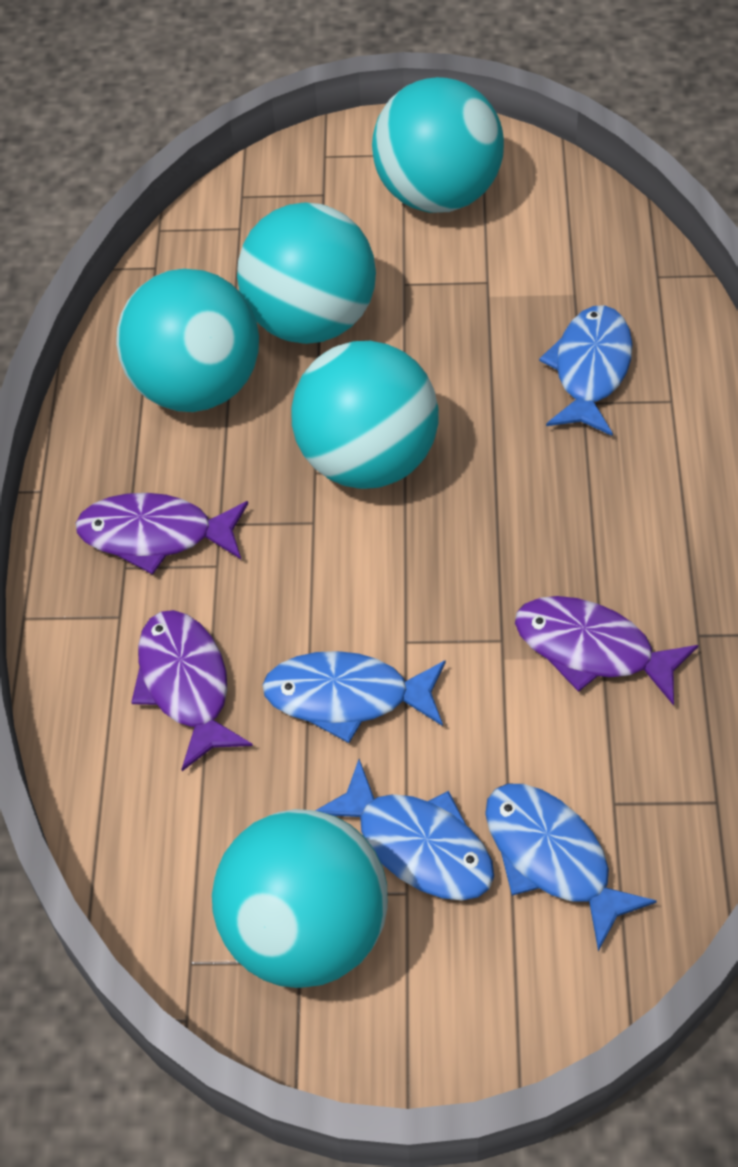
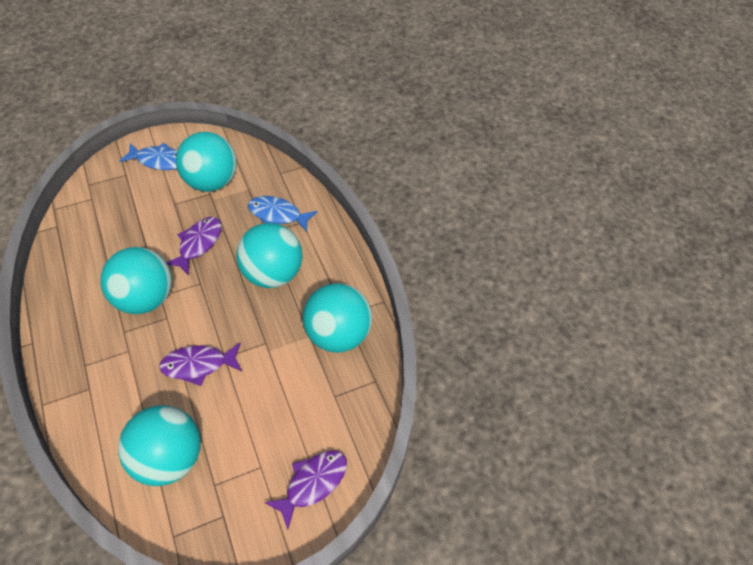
blue fish: [262,651,446,743] [315,759,494,901] [485,784,657,951] [539,305,633,436] = 4 -> [119,143,177,170] [248,196,317,232] = 2

